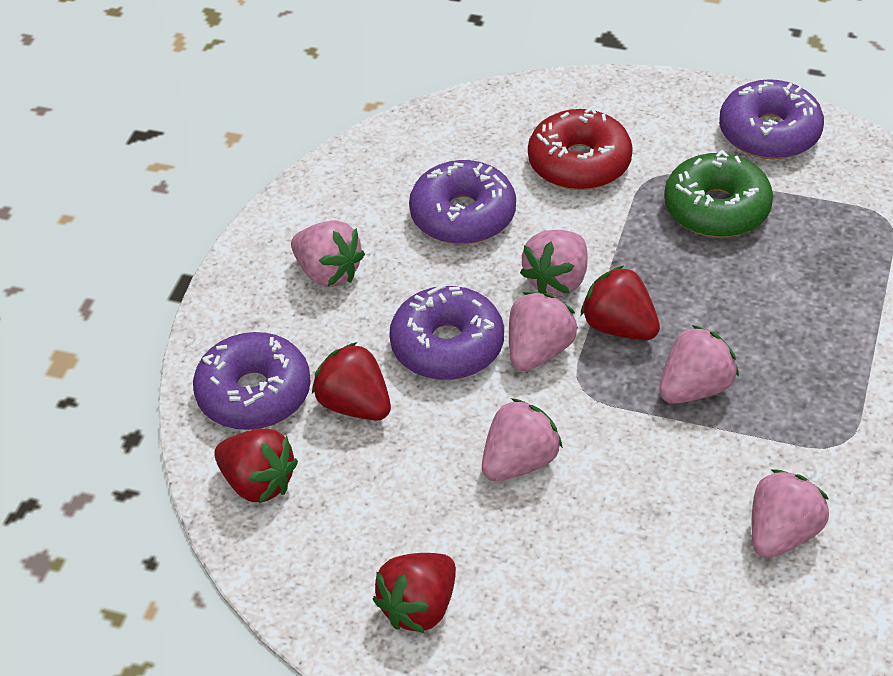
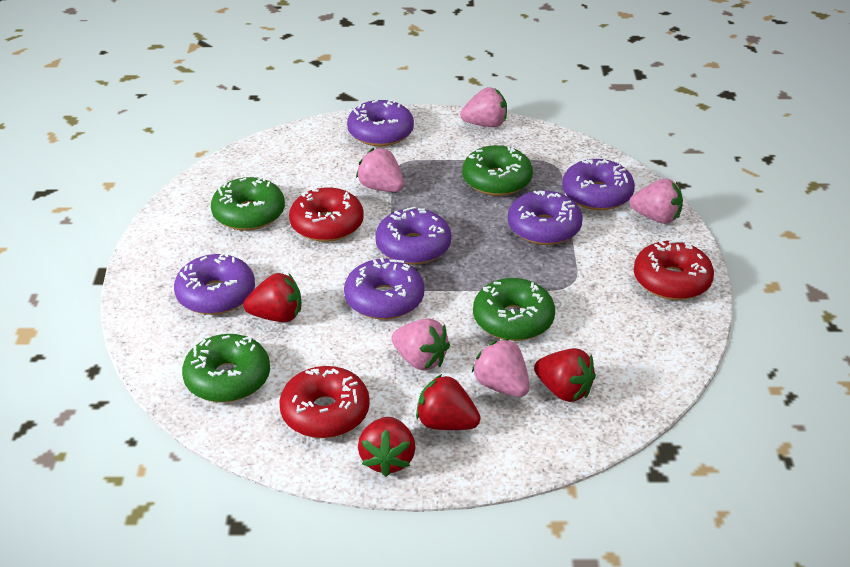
green donut: [664,150,773,238] = 1 -> [182,334,270,403] [211,177,285,231] [462,145,533,196] [473,278,555,341] = 4
pink strawberry: [291,220,365,287] [482,398,563,481] [509,292,578,371] [520,230,587,296] [659,325,739,404] [752,469,829,559] = 6 -> [356,148,404,192] [392,318,450,371] [460,87,507,127] [472,339,529,397] [629,178,683,224] = 5
purple donut: [193,332,311,430] [389,284,504,380] [409,160,516,244] [719,79,824,159] = 4 -> [174,252,255,315] [344,257,424,320] [347,99,414,146] [375,207,451,265] [508,190,583,245] [562,159,635,210] = 6
red donut: [528,107,633,190] = 1 -> [279,366,370,438] [289,187,364,242] [634,240,714,300] = 3

